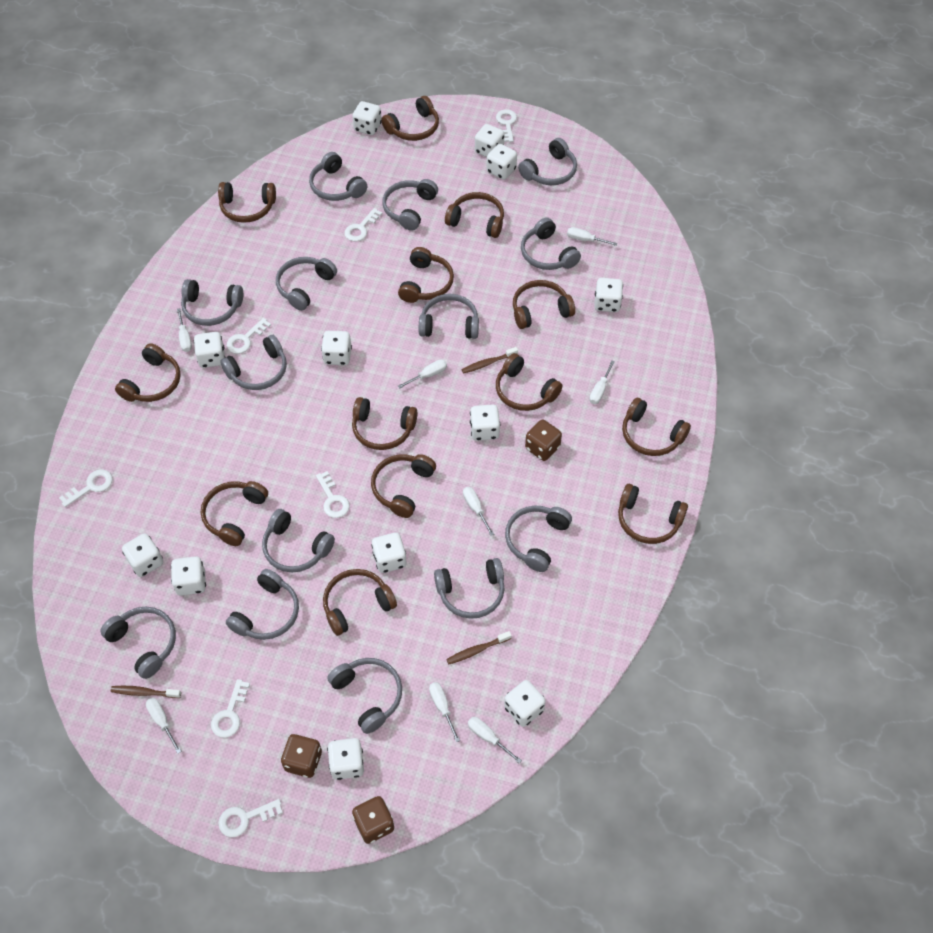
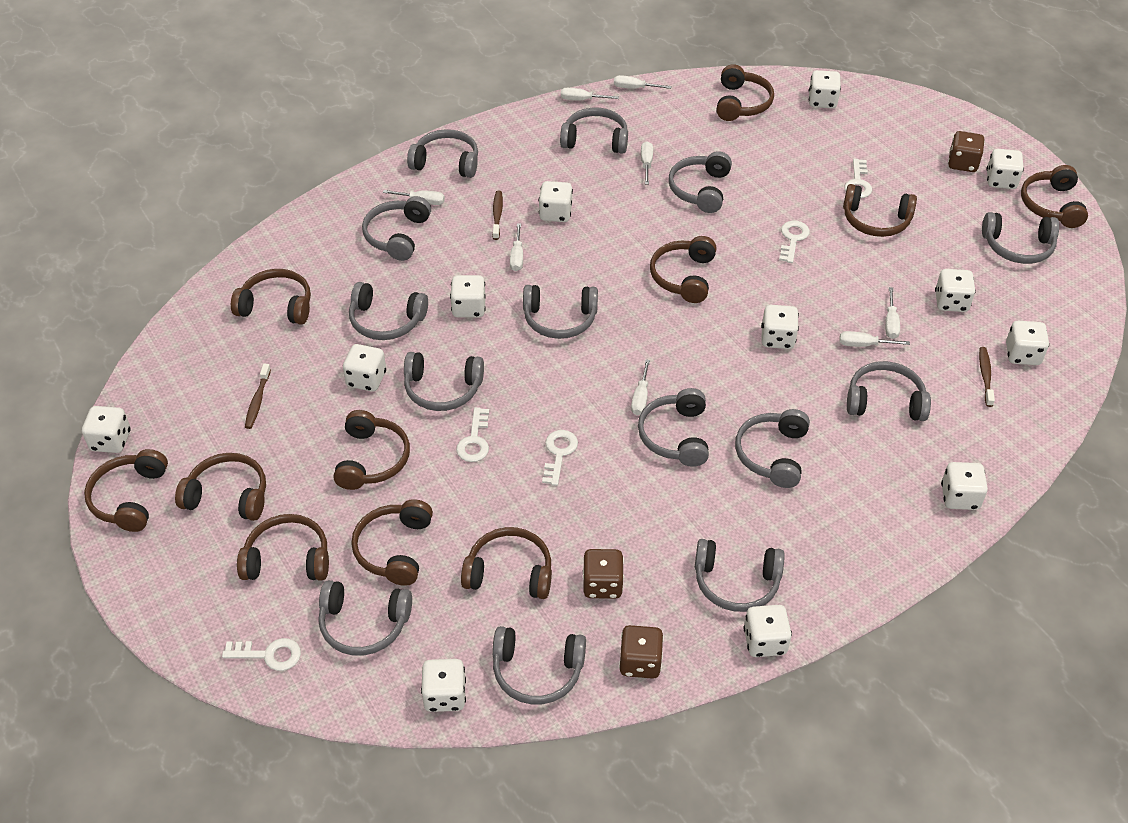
brown headphones: [115,343,181,402] [201,481,268,546] [218,182,276,223] [323,569,397,636] [352,397,418,450] [371,454,436,518] [382,96,439,141] [398,247,454,303] [445,192,504,238] [496,353,562,411] [513,280,575,329] [618,484,688,544] [622,398,691,456] = 13 -> [84,449,168,532] [175,453,266,521] [231,269,311,325] [237,514,329,580] [333,410,410,490] [351,499,433,586] [461,527,552,599] [650,236,717,303] [716,64,774,121] [843,184,917,237] [1021,165,1088,228] = 11
white key: [59,470,113,507] [211,679,250,738] [218,799,283,837] [227,318,271,354] [316,471,350,518] [344,208,382,241] [496,109,517,142] = 7 -> [222,638,301,671] [456,407,489,462] [542,430,578,486] [779,221,810,263] [844,159,872,198] = 5

